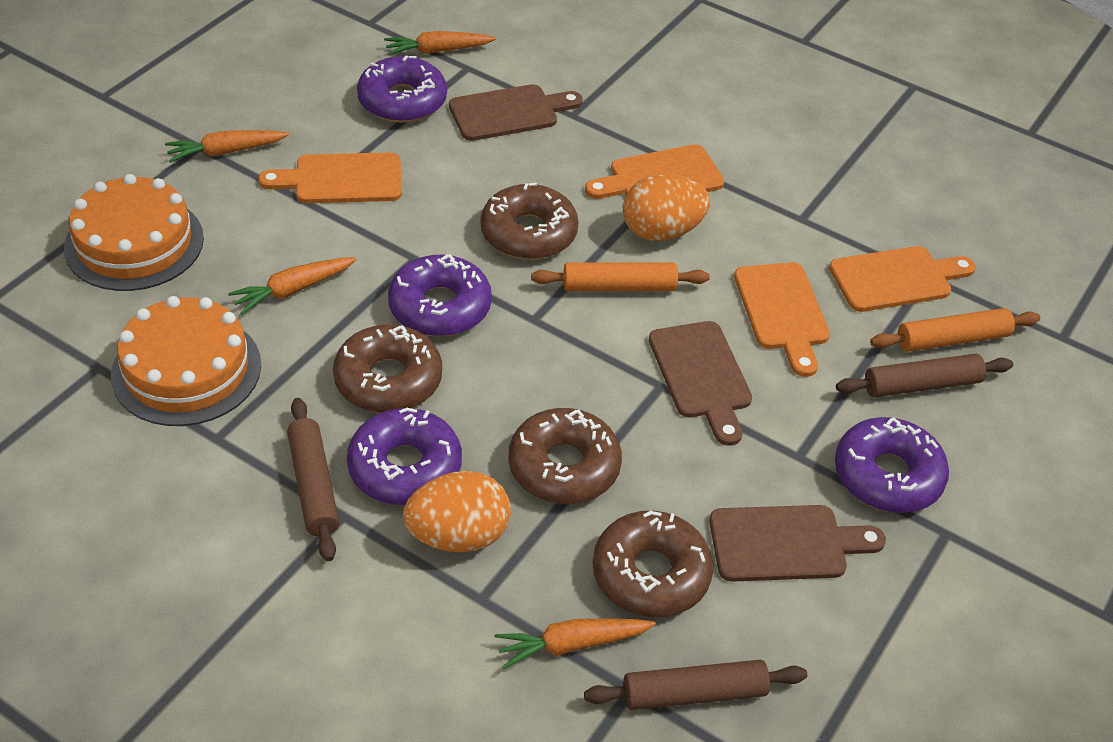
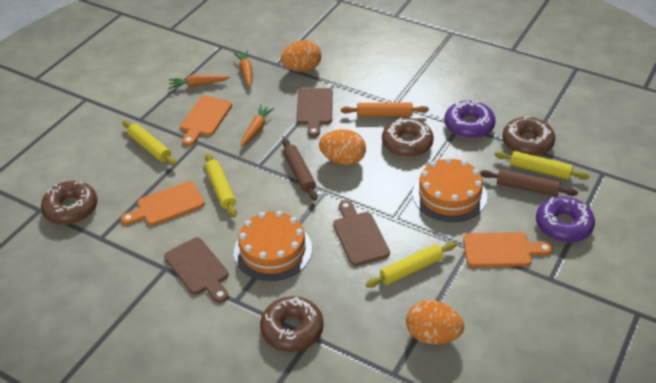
brown rolling pin: [287,398,339,561] [584,660,807,710] [836,354,1013,397] = 3 -> [282,138,318,201] [480,169,578,197] = 2
orange carrot: [165,130,289,163] [228,257,357,314] [384,31,496,55] [495,618,656,669] = 4 -> [169,74,230,89] [234,50,253,87] [241,105,275,147] = 3
orange cutting board: [258,152,402,203] [585,144,725,199] [734,262,830,377] [829,246,976,312] = 4 -> [121,181,205,226] [180,96,232,146] [463,232,553,267] = 3
orange egg: [403,471,511,552] [623,174,710,241] = 2 -> [281,40,321,72] [319,130,366,165] [406,300,464,345] = 3
orange rolling pin: [531,262,710,291] [870,308,1040,352] = 2 -> [341,102,429,117] = 1
purple donut: [347,407,462,505] [357,55,447,123] [388,254,492,337] [835,417,949,513] = 4 -> [444,100,495,139] [536,196,595,242] = 2
yellow rolling pin: none = 0 -> [122,120,177,166] [205,153,237,217] [366,242,456,288] [494,151,590,180] = 4

